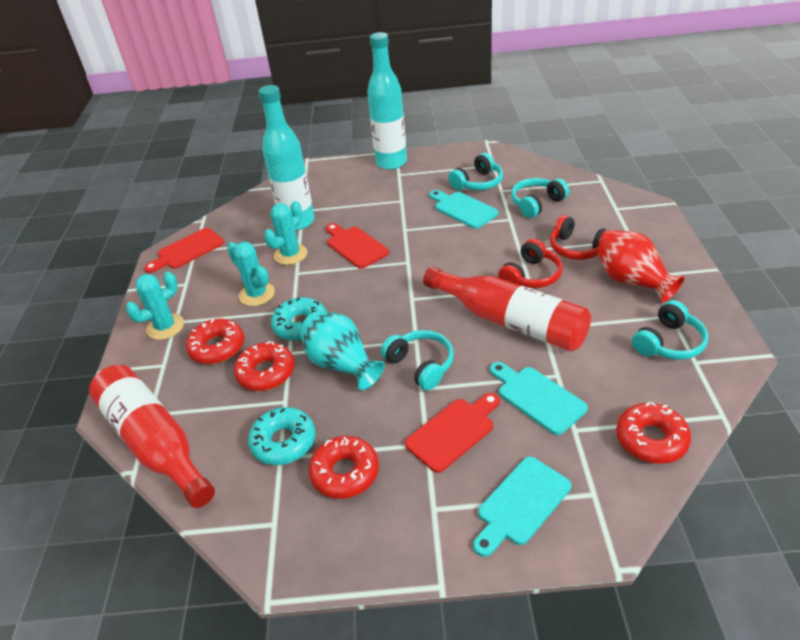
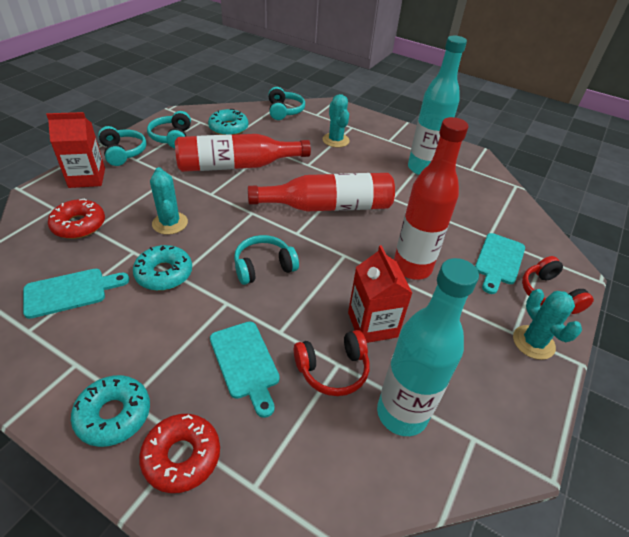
red bottle: [89,365,215,508] [423,266,591,351] = 2 -> [175,134,311,172] [248,173,395,211] [394,117,469,280] = 3
red carton: none = 0 -> [46,112,105,188] [348,245,412,343] = 2
red cutting board: [144,228,224,273] [326,223,389,269] [405,393,500,473] = 3 -> none = 0
red donut: [186,319,244,364] [234,341,295,391] [309,436,379,499] [616,402,691,464] = 4 -> [48,199,105,239] [139,414,220,493] = 2
red vase: [598,230,685,303] = 1 -> none = 0
turquoise donut: [248,407,315,465] [271,297,327,341] = 2 -> [71,375,150,447] [133,245,192,291] [208,109,249,135] = 3
turquoise vase: [300,311,385,390] = 1 -> none = 0

